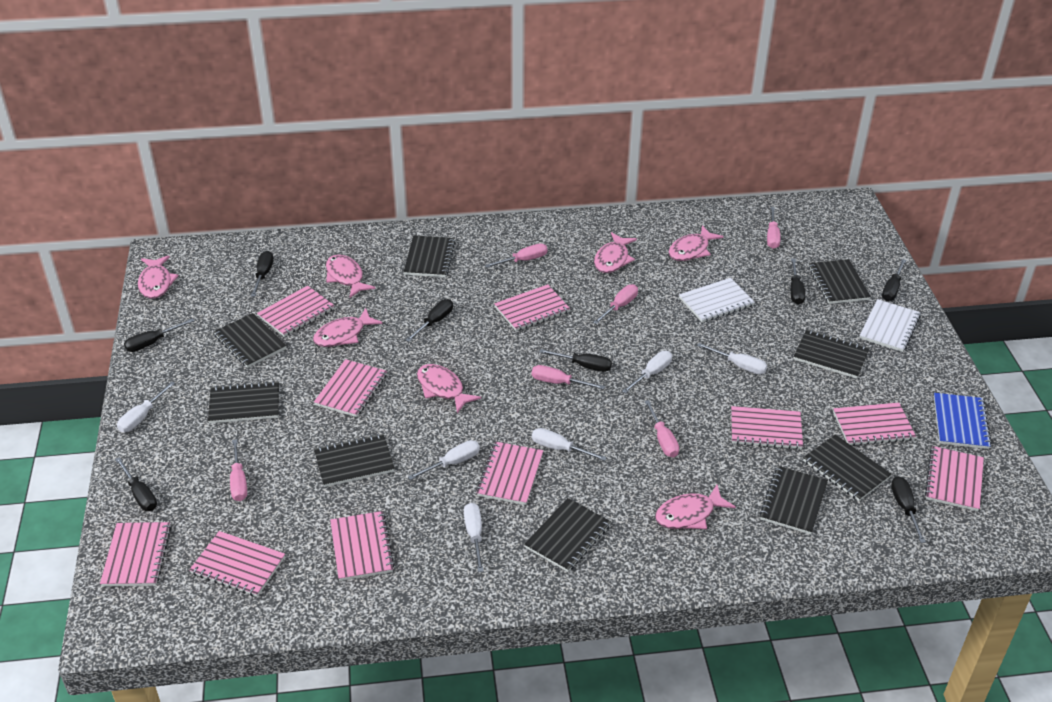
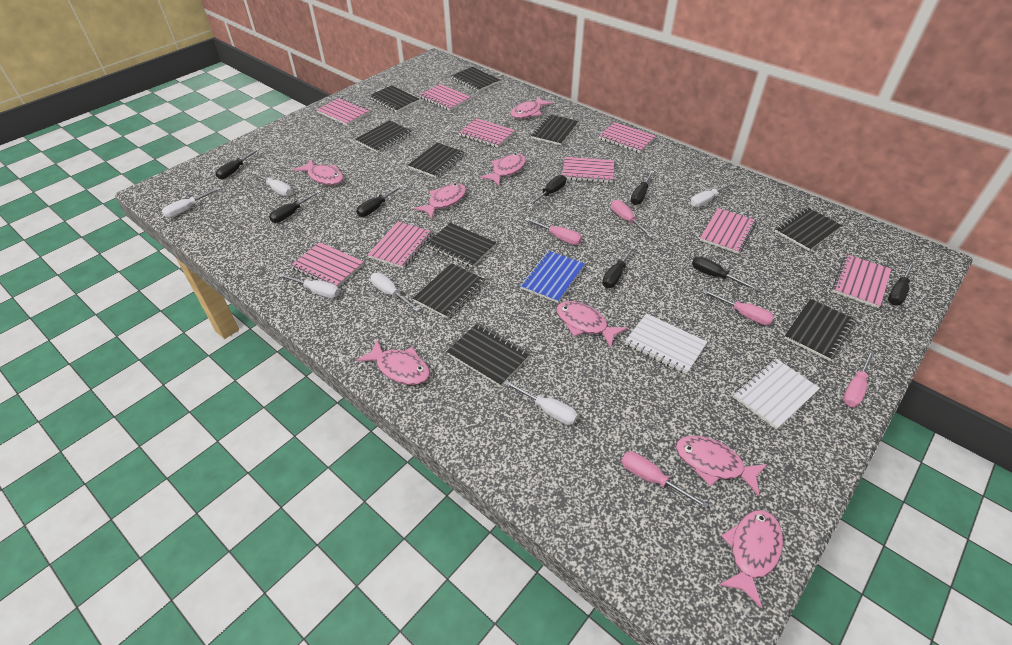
black notebook: [208,381,279,423] [214,313,287,368] [314,434,395,487] [404,236,455,277] [524,498,611,572] [760,466,828,535] [794,329,870,379] [803,435,892,501] [809,259,871,304] = 9 -> [355,120,412,153] [369,85,419,112] [408,142,464,178] [413,263,485,319] [426,223,496,267] [447,323,530,387] [451,67,500,92] [531,114,578,145] [775,207,842,251] [784,299,856,361] = 10
pink fish: [138,255,179,299] [313,308,383,347] [326,255,376,298] [417,364,481,413] [594,232,637,273] [655,485,736,529] [668,225,724,261] = 7 -> [294,159,344,185] [357,340,430,385] [414,184,466,218] [480,153,526,185] [511,96,553,119] [556,301,627,347] [676,436,767,496] [719,510,783,608] = 8
pink notebook: [100,522,171,587] [189,531,285,597] [257,286,335,337] [314,359,387,417] [330,511,394,581] [476,442,543,505] [494,284,570,331] [731,406,803,449] [833,403,916,446] [925,446,984,511] = 10 -> [291,242,364,287] [317,98,370,126] [368,222,432,268] [419,84,471,111] [459,118,515,148] [562,157,614,183] [599,122,656,153] [700,208,756,254] [832,254,891,308] = 9
pink screwdriver: [230,439,247,501] [485,243,548,268] [532,365,605,390] [593,284,638,324] [645,400,679,458] [767,207,781,249] = 6 -> [525,218,582,245] [611,200,653,237] [621,451,709,509] [702,290,774,325] [843,350,874,407] = 5

